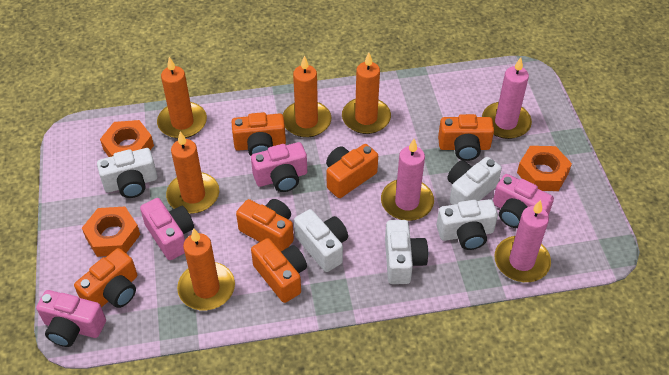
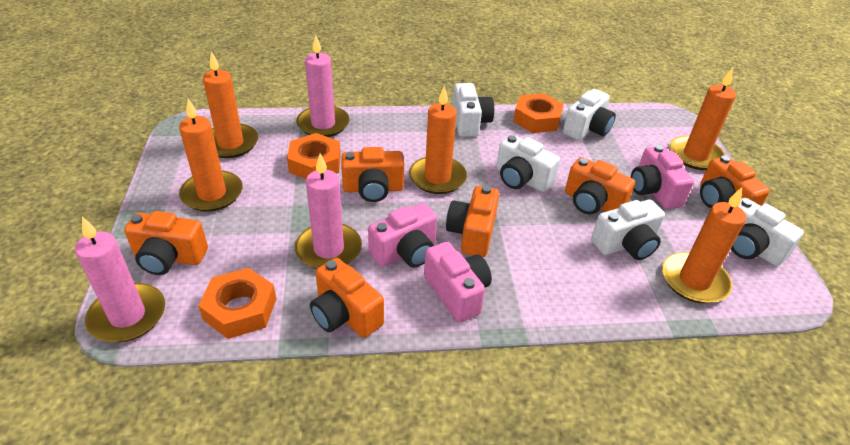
pink camera: [36,290,106,347] [140,198,194,260] [251,142,307,192] [493,174,554,228] = 4 -> [368,203,437,267] [424,242,492,323] [631,145,694,209] = 3

